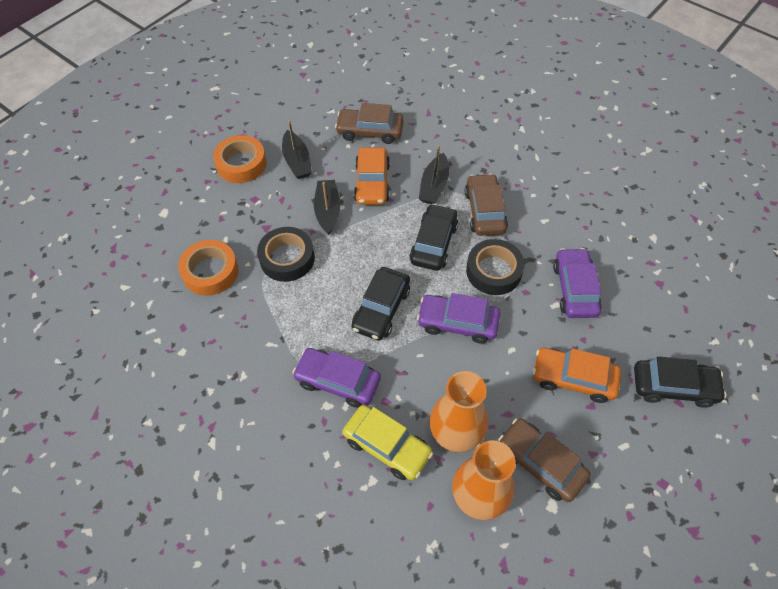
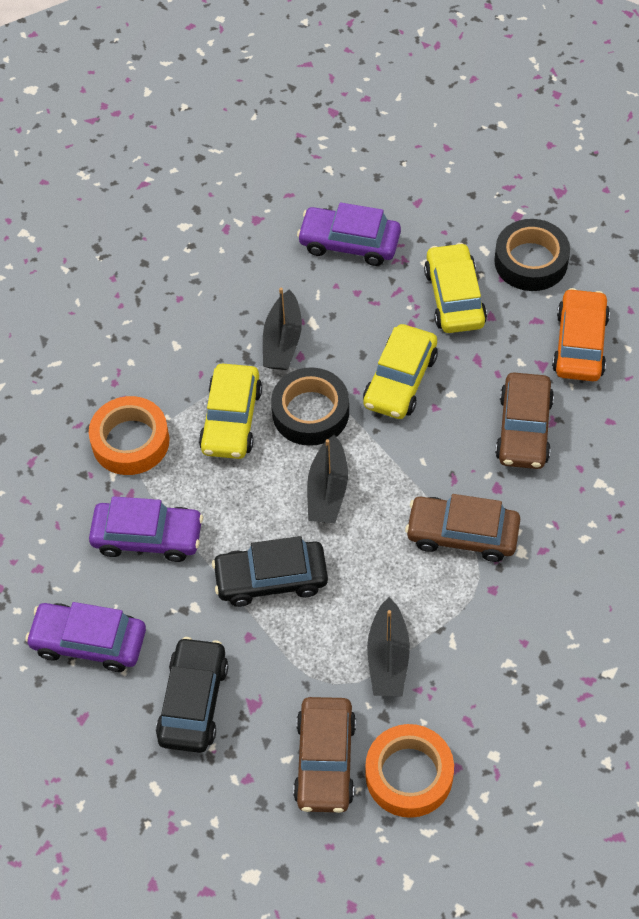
black car: [351,267,410,341] [409,204,458,271] [634,356,726,408] = 3 -> [156,637,228,753] [212,536,328,607] = 2
orange car: [354,148,390,205] [533,348,621,403] = 2 -> [552,288,610,381] = 1
orange vase: [429,371,488,452] [452,440,516,520] = 2 -> none = 0
yellow car: [343,405,433,480] = 1 -> [199,363,262,459] [363,324,438,419] [424,243,487,333] = 3

